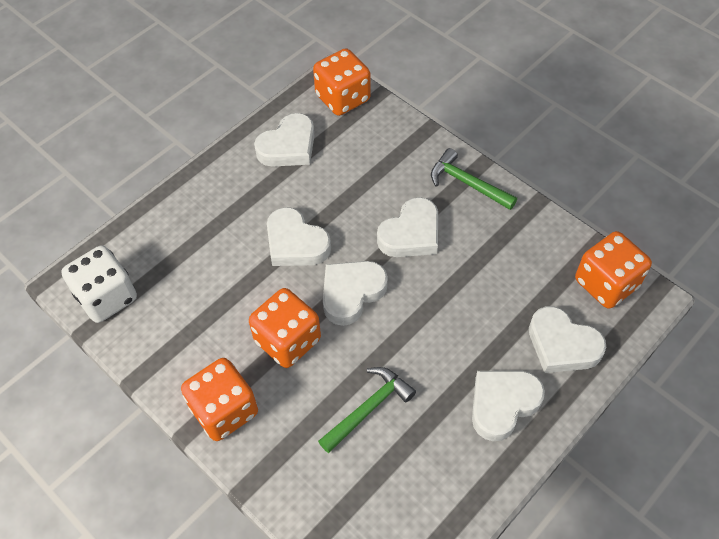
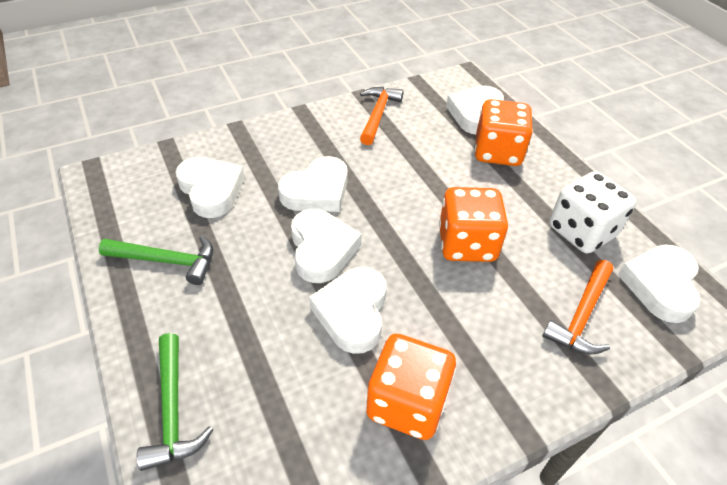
orange dice: [181,358,258,441] [249,288,321,368] [313,48,371,116] [575,231,652,309] = 4 -> [366,334,456,440] [439,187,508,262] [475,99,533,166] = 3
orange hammer: none = 0 -> [360,87,403,145] [542,260,613,354] = 2

